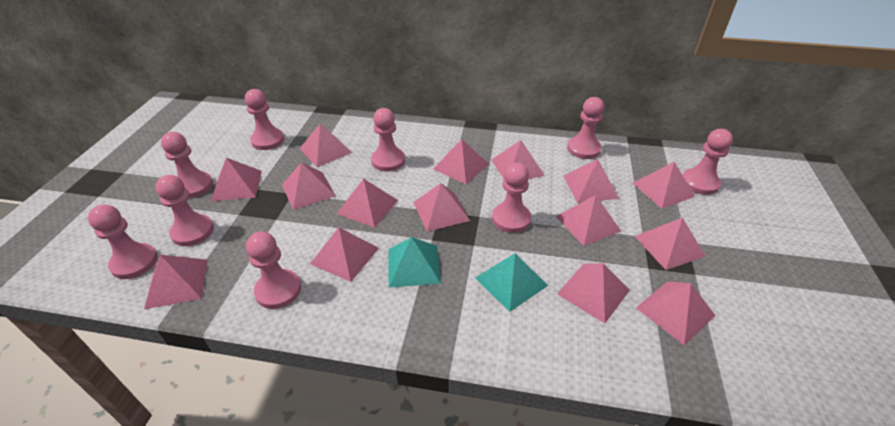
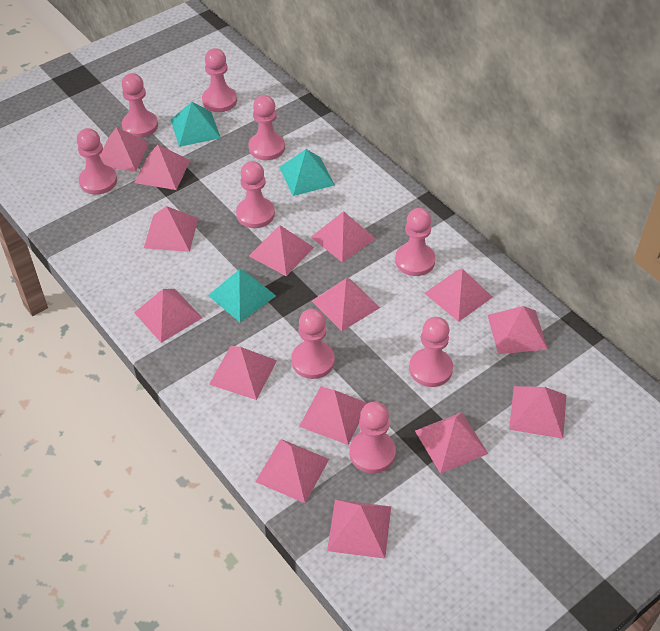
turquoise pyramid: [389,237,441,287] [475,253,548,312] = 2 -> [171,102,221,147] [208,269,276,322] [279,149,335,196] = 3

